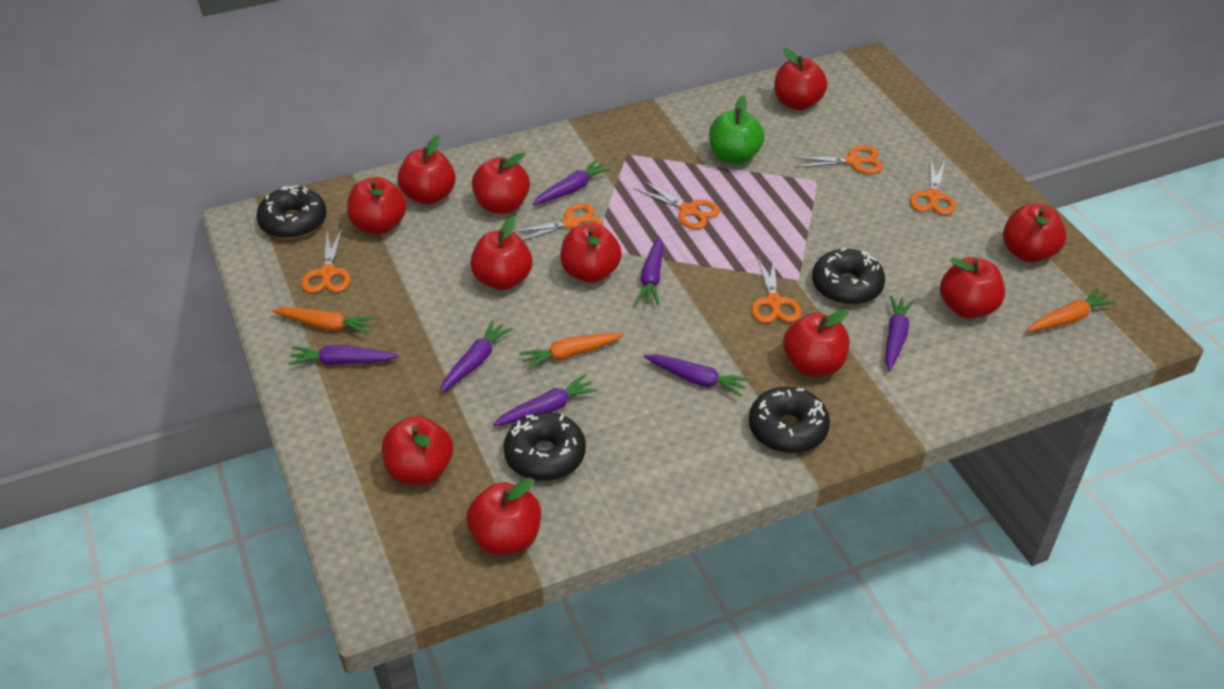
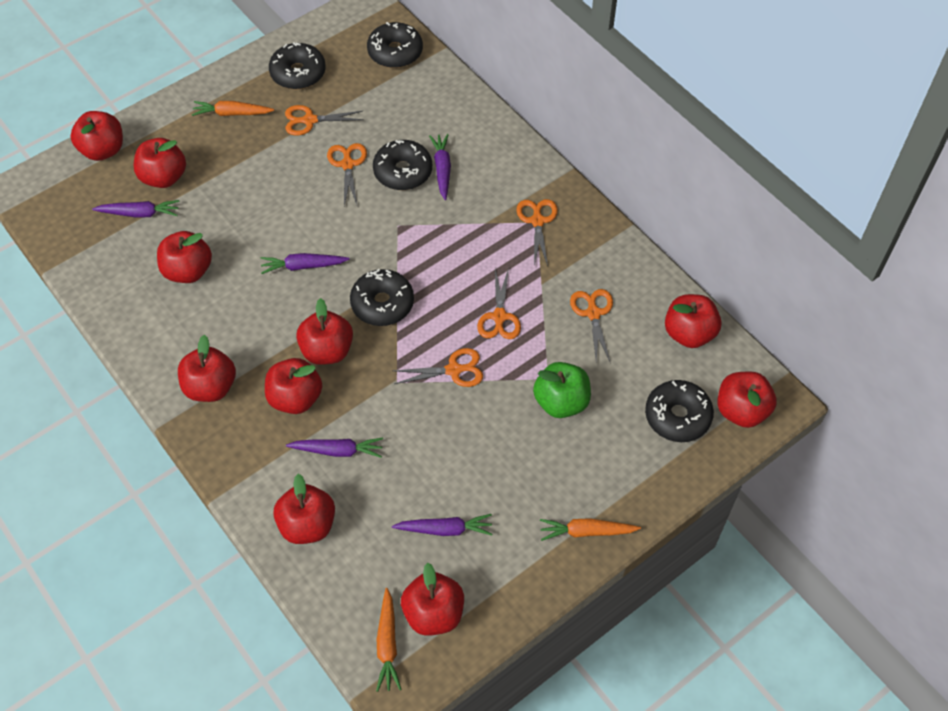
black donut: [256,185,327,239] [504,412,586,481] [749,387,830,454] [812,247,885,305] = 4 -> [269,43,326,89] [350,269,414,326] [367,22,423,68] [373,140,432,190] [645,380,714,442] = 5
purple carrot: [288,345,398,365] [440,320,513,393] [493,374,598,426] [533,160,611,205] [635,236,663,305] [644,354,750,397] [885,296,914,371] = 7 -> [92,200,179,218] [261,253,349,274] [286,438,383,458] [392,514,492,536] [429,134,451,200] = 5
red apple: [347,177,407,235] [382,416,453,485] [397,135,456,205] [467,478,541,555] [470,216,532,290] [472,152,530,214] [560,223,622,283] [774,48,827,110] [783,309,850,376] [940,257,1005,319] [1003,204,1066,263] = 11 -> [70,111,123,161] [134,138,186,188] [157,231,212,283] [178,335,236,402] [265,358,322,414] [273,474,335,544] [296,298,353,365] [401,563,464,636] [665,294,722,348] [717,372,777,428] = 10

